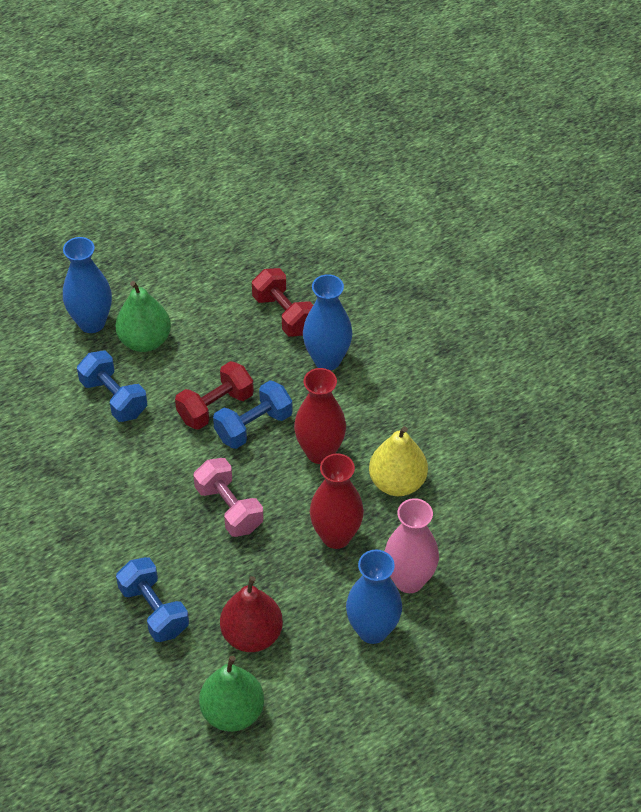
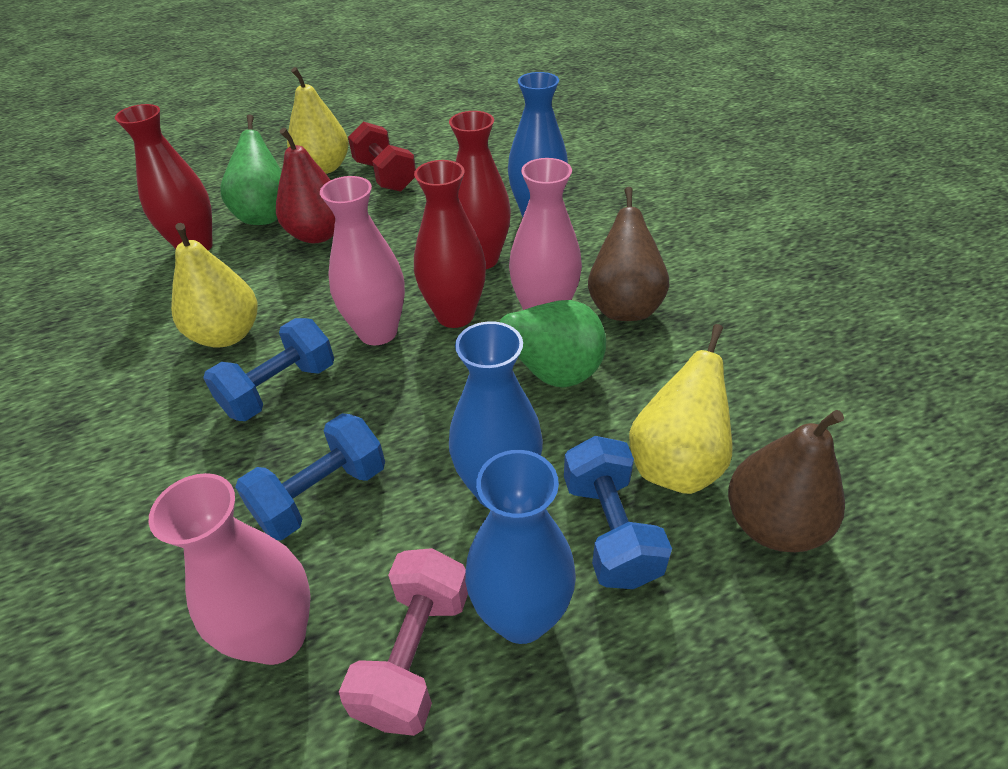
brown pear: none = 0 -> [588,187,669,321] [728,410,845,552] = 2
pink vase: [385,498,439,593] = 1 -> [149,473,311,665] [320,176,405,345] [509,158,582,310] = 3
red dumbbell: [175,361,254,430] [252,268,313,337] = 2 -> [348,121,416,192] = 1
red vase: [294,368,346,464] [310,453,364,549] = 2 -> [115,104,213,251] [414,160,486,328] [449,111,511,269] = 3
yellow pear: [369,426,428,496] = 1 -> [171,223,258,347] [287,67,349,174] [629,324,732,494] = 3

